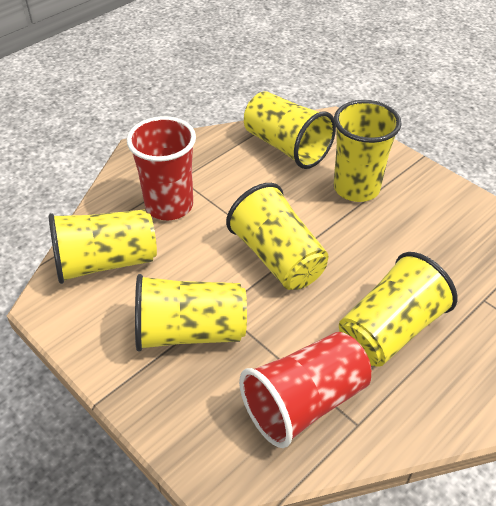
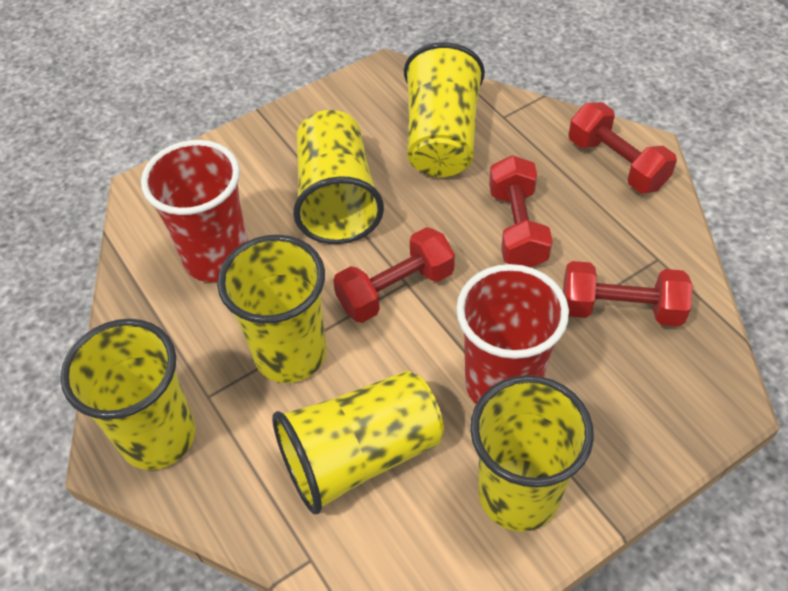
red dumbbell: none = 0 -> [333,227,455,323] [489,155,553,267] [563,261,693,327] [569,102,677,193] = 4

